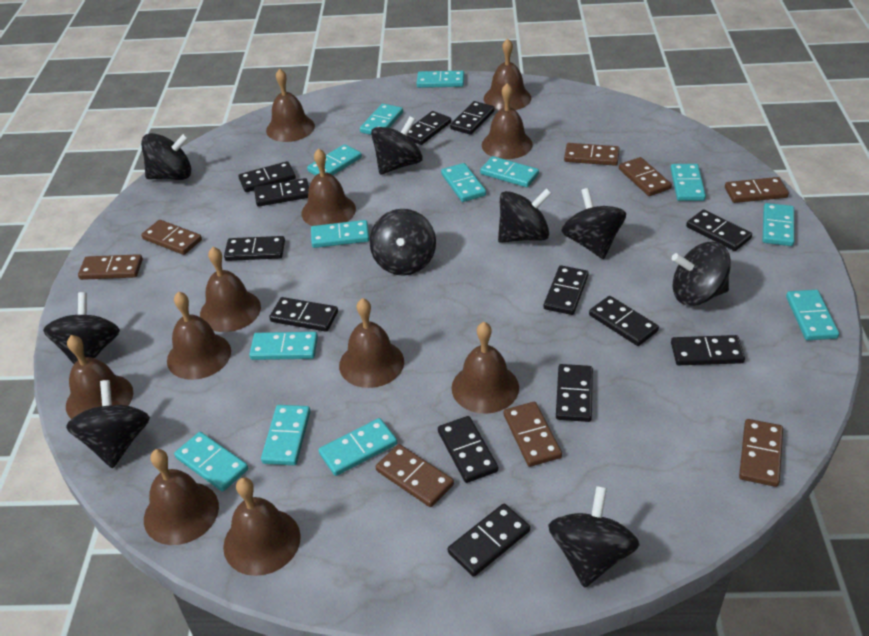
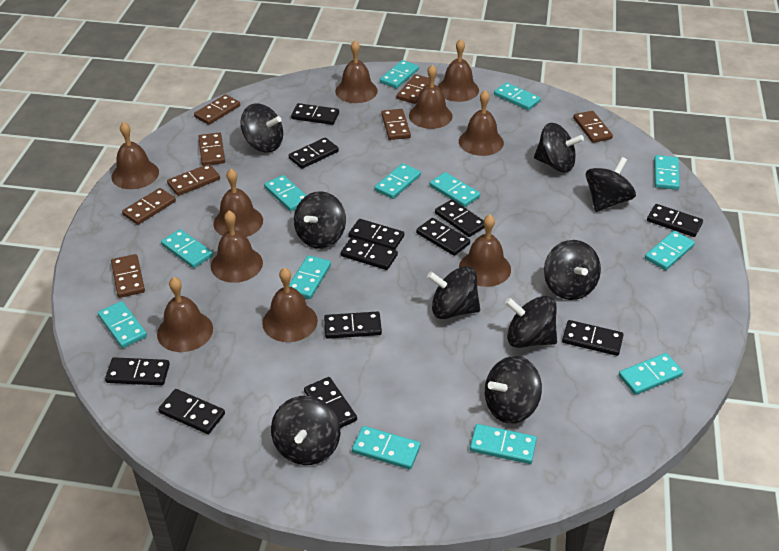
black domino: [224,236,285,261] [238,161,296,192] [254,178,309,206] [269,297,338,332] [407,111,451,145] [438,416,498,483] [448,504,530,577] [450,101,495,135] [544,265,589,315] [556,364,593,422] [589,296,659,346] [671,335,745,365] [686,209,752,251] = 13 -> [105,357,170,385] [158,389,225,434] [289,137,339,169] [291,103,339,125] [304,377,357,428] [324,311,382,339] [341,237,398,270] [349,219,404,250] [416,218,470,256] [435,199,485,237] [562,320,624,356] [647,204,703,237] = 12
brown bell: [66,335,133,419] [144,449,219,545] [167,291,231,380] [200,247,261,332] [223,477,301,576] [266,69,315,142] [301,148,356,226] [339,298,404,388] [452,322,519,414] [482,83,533,159] [484,38,531,110] = 11 -> [111,122,159,189] [157,277,213,352] [211,211,263,283] [213,169,263,237] [262,267,318,342] [335,40,378,103] [409,64,452,129] [438,39,479,102] [459,90,504,156] [459,215,511,287] = 10

